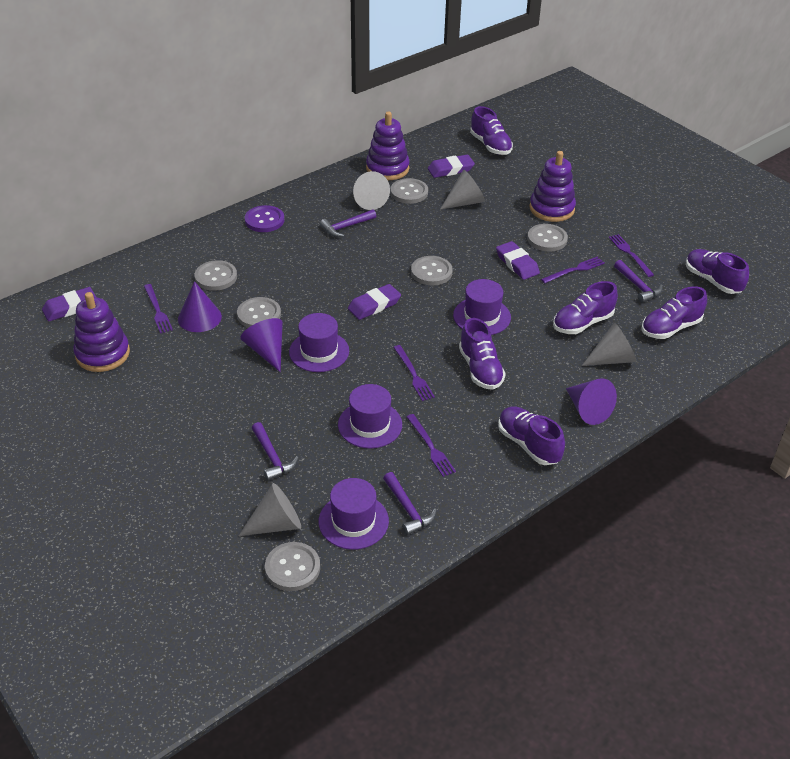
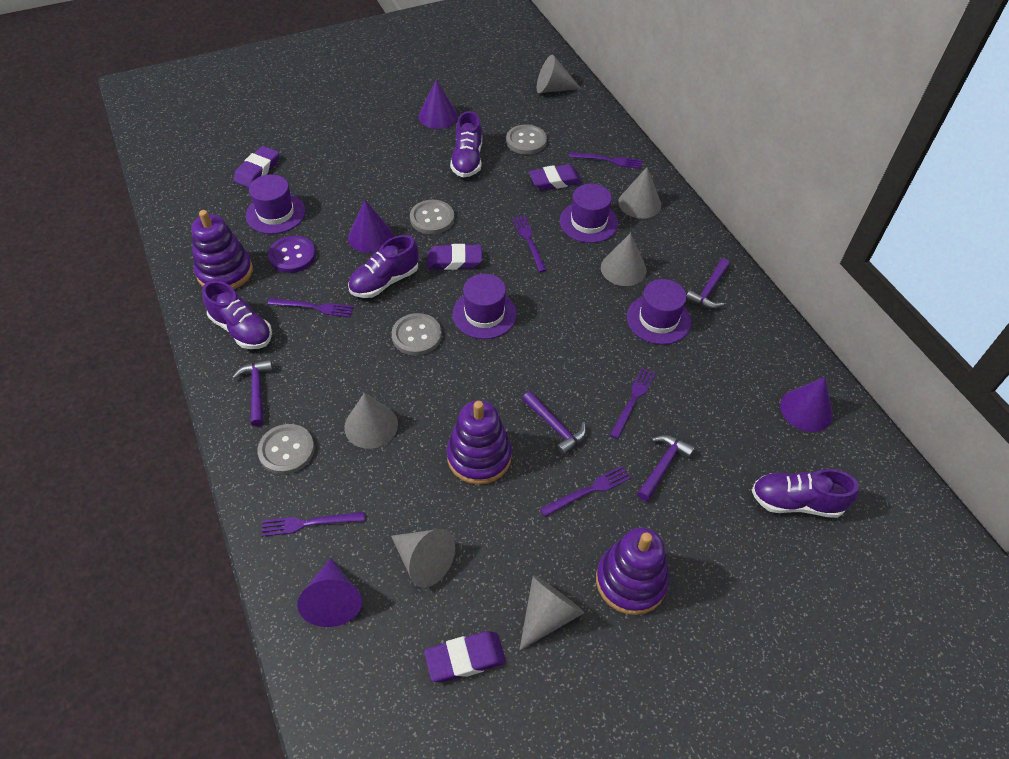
grey button: [195,260,237,291] [237,297,281,328] [265,542,320,591] [390,178,428,204] [411,256,453,285] [527,224,568,252] = 6 -> [258,424,315,475] [392,313,442,356] [410,200,454,234] [506,125,547,155] = 4
grey cone: [239,483,301,536] [353,171,390,210] [440,170,485,210] [582,322,637,366] = 4 -> [344,393,398,449] [391,529,455,588] [519,575,584,651] [537,54,581,93] [601,233,647,286] [618,167,661,219] = 6
purple cone: [178,281,222,332] [240,318,283,372] [566,378,617,425] = 3 -> [297,558,362,627] [348,200,393,253] [419,79,458,129] [780,377,833,432] = 4
purple fork: [144,284,173,334] [393,345,435,401] [407,414,456,477] [541,257,605,283] [609,234,654,277] = 5 -> [262,512,365,537] [268,298,353,317] [513,216,547,272] [540,466,631,517] [569,152,642,169] [610,368,656,439] = 6
purple shoe: [459,318,506,390] [470,106,513,155] [498,407,565,465] [553,281,618,334] [641,286,707,339] [686,249,749,294] = 6 -> [202,281,272,349] [348,235,419,298] [450,111,482,177] [752,469,859,518] = 4

